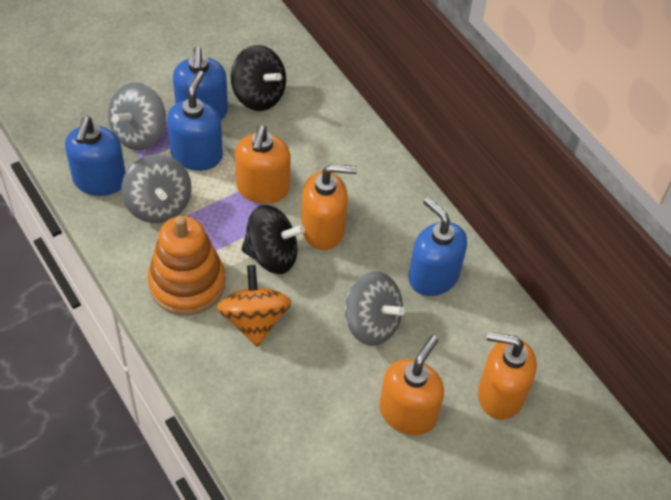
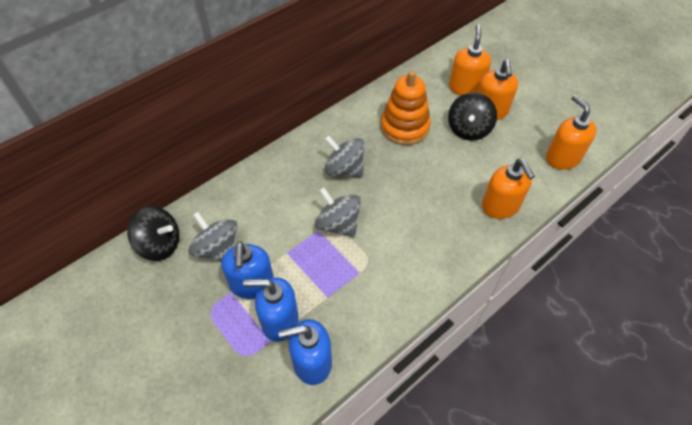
blue soap dispenser: [65,117,126,196] [167,71,223,171] [173,47,228,120] [408,197,467,296] = 4 -> [221,242,274,299] [243,277,299,342] [278,319,332,385] = 3
orange spinning top: [217,265,292,347] = 1 -> none = 0

